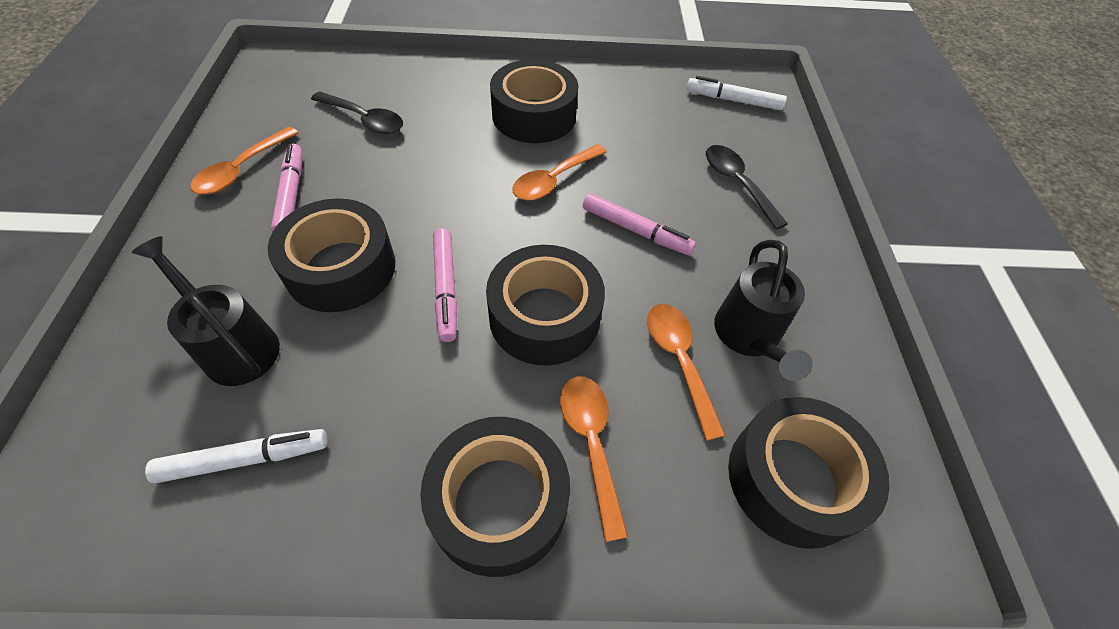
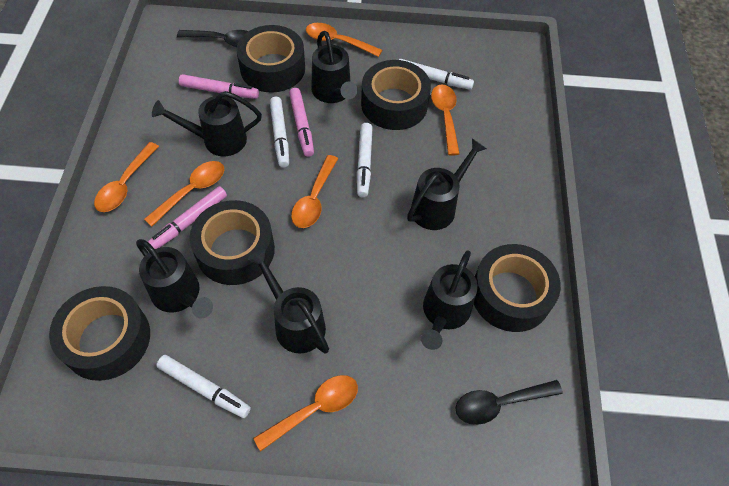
black watering can: [132,236,280,386] [714,240,813,381] = 2 -> [136,239,213,319] [152,91,262,156] [247,249,329,354] [311,31,357,103] [407,139,487,230] [421,250,478,350] = 6
orange spoon: [190,127,299,195] [512,144,607,201] [560,376,628,542] [647,304,726,441] = 4 -> [94,142,159,212] [144,161,224,227] [253,375,358,451] [291,155,338,228] [306,23,382,57] [431,84,460,156] = 6
white marker: [145,429,327,483] [687,76,787,110] = 2 -> [156,355,251,418] [270,97,289,167] [357,123,373,197] [399,59,474,90] = 4

